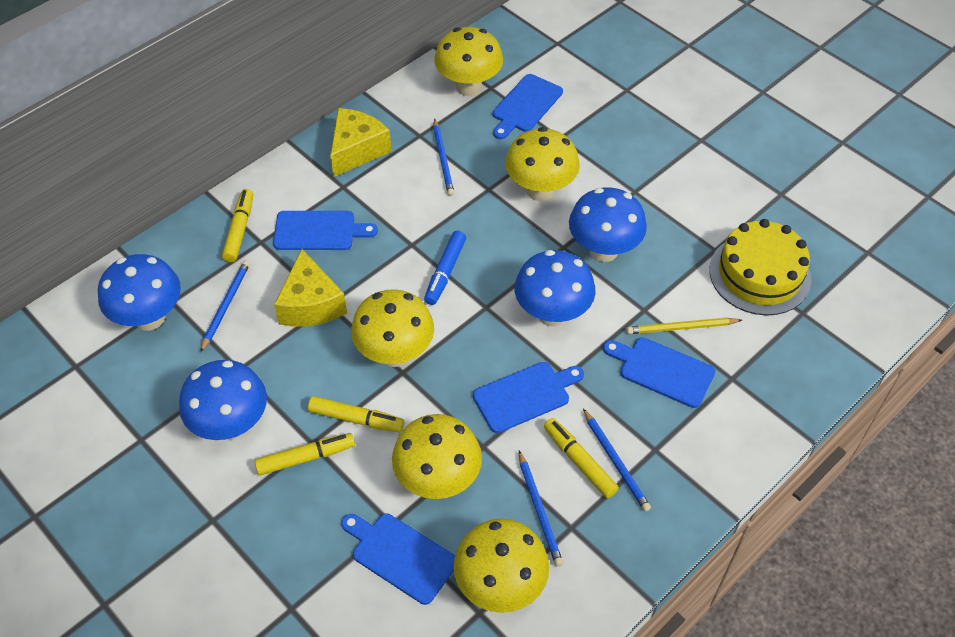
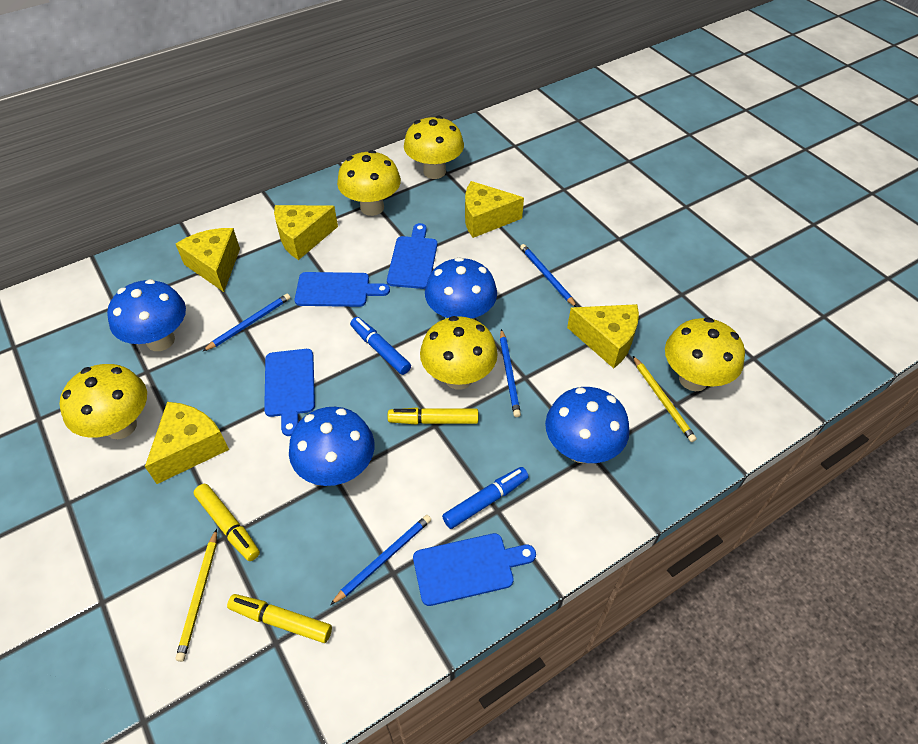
blue cutting board: [273,211,378,250] [341,514,455,605] [473,362,584,433] [493,74,563,139] [603,337,715,408] = 5 -> [264,349,315,436] [295,272,390,307] [387,223,437,289] [413,533,536,606] = 4
blue marker: [424,231,466,305] = 1 -> [350,317,411,375] [442,467,529,529] = 2
yellow cake: [709,219,811,315] = 1 -> none = 0
yellow cheese: [274,249,347,327] [330,108,392,177] = 2 -> [145,402,229,484] [176,228,240,292] [274,205,338,260] [465,181,524,238] [567,304,639,368] = 5
yellow marker: [222,189,253,262] [254,433,355,476] [308,396,404,432] [544,418,619,498] = 4 -> [193,484,260,561] [227,594,332,643] [387,408,478,425] = 3
yellow pencil: [626,317,742,334] = 1 -> [175,529,217,662] [633,356,697,442] = 2

